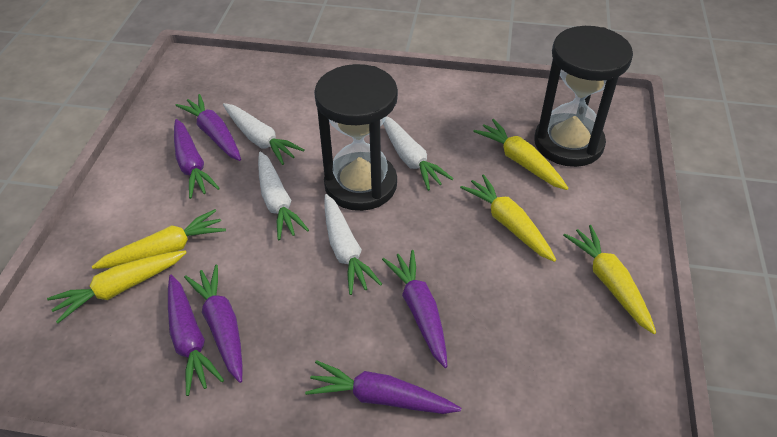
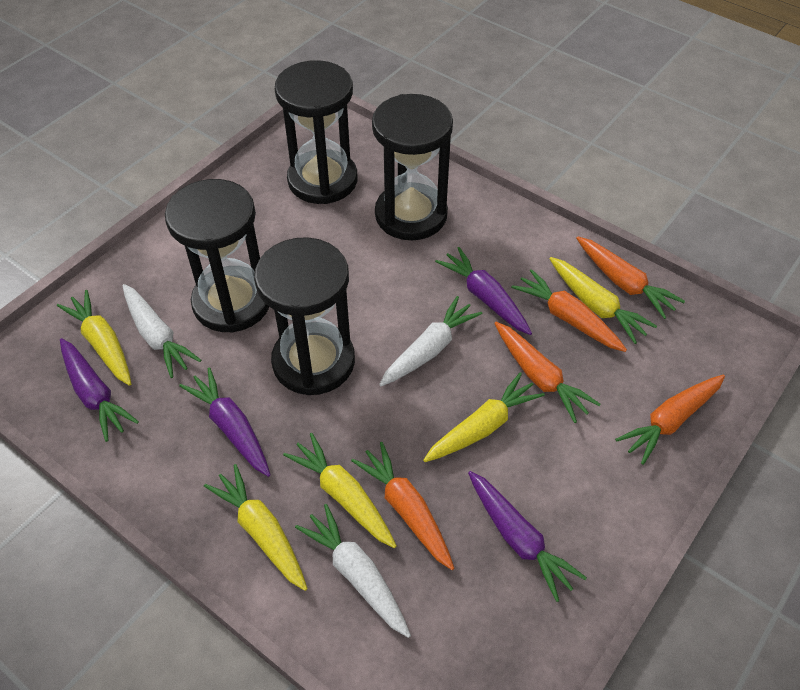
black hourglass: [314,64,398,211] [534,26,633,167] = 2 -> [165,179,269,333] [254,237,355,395] [275,60,357,204] [372,94,453,240] = 4
orange carrot: none = 0 -> [351,442,454,570] [494,322,600,423] [511,269,627,352] [576,237,685,319] [615,375,725,465] = 5
purple carrot: [168,275,224,396] [174,119,220,199] [175,94,241,161] [184,264,243,383] [305,360,461,414] [382,250,448,368] = 6 -> [60,338,139,442] [179,367,270,477] [435,247,532,335] [468,471,587,602] = 4
white carrot: [223,103,304,165] [258,151,309,240] [324,194,382,295] [383,116,453,191] = 4 -> [122,284,201,378] [295,504,411,638] [379,296,483,386] = 3

